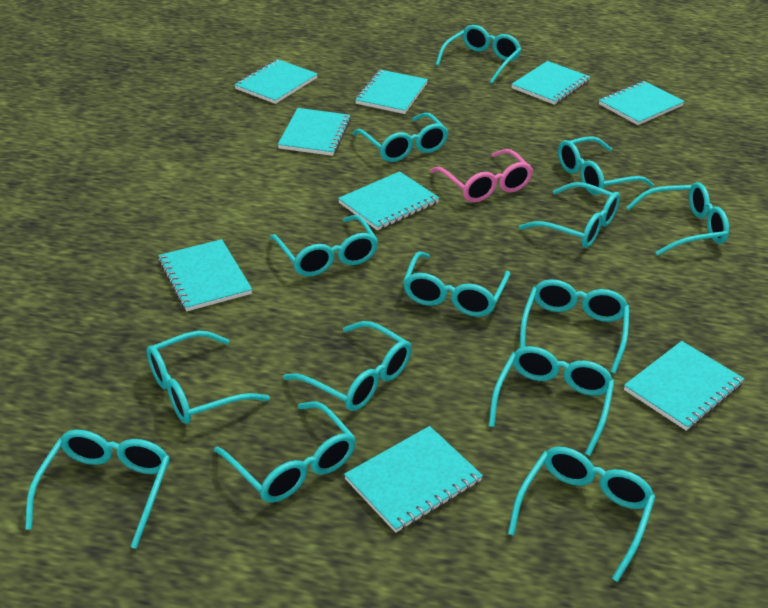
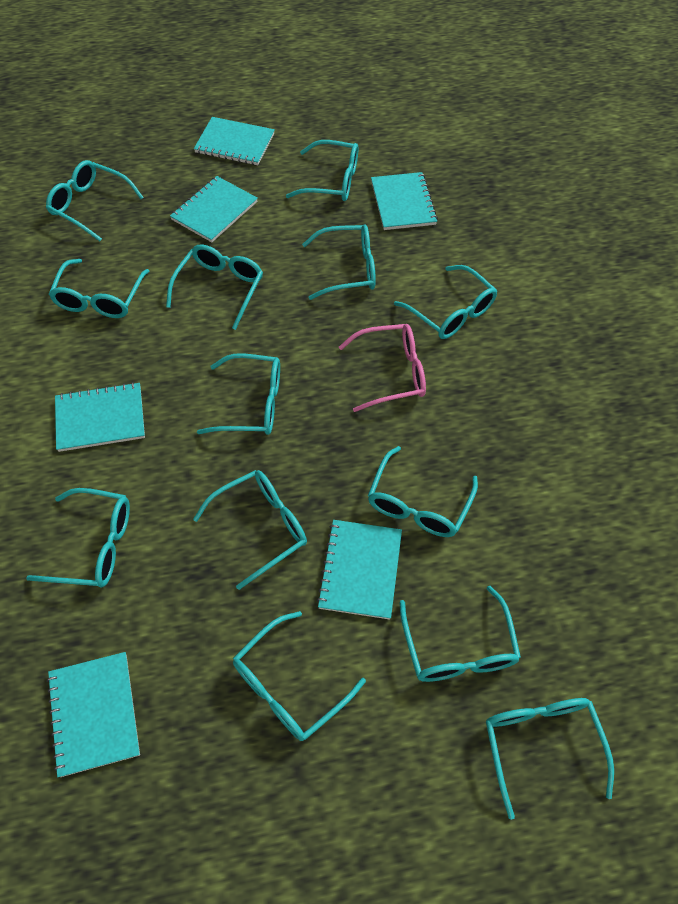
turquoise glasses: [25,430,170,549] [146,331,270,424] [214,401,356,503] [270,215,378,277] [283,321,412,411] [352,113,449,162] [403,251,510,317] [435,25,522,84] [489,346,615,456] [508,447,656,582] [519,182,620,248] [520,279,629,374] [558,136,654,195] [626,182,729,256] = 14 -> [26,488,130,588] [46,160,144,241] [48,259,149,318] [166,245,263,330] [193,470,307,590] [197,353,280,435] [233,611,366,741] [286,140,358,201] [302,224,376,300] [368,446,478,537] [394,265,497,339] [399,586,521,682] [486,698,614,820] = 13
turquoise notebook: [158,239,252,311] [234,59,318,104] [278,108,351,156] [338,171,439,231] [344,426,483,533] [355,69,428,114] [511,61,590,105] [599,81,685,125] [624,341,744,431] = 9 -> [47,652,140,777] [55,382,145,452] [170,176,258,242] [194,117,275,165] [317,520,402,620] [371,172,438,230] = 6

